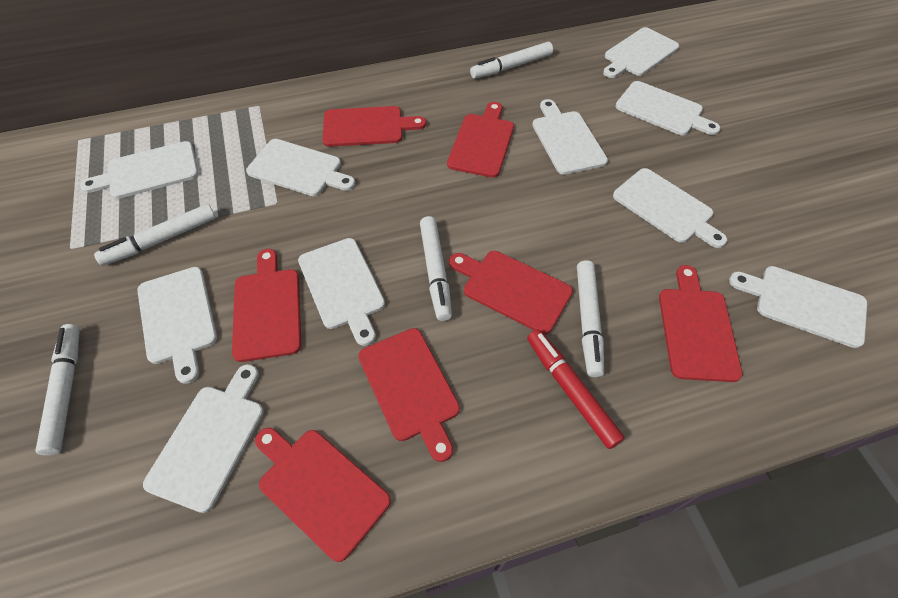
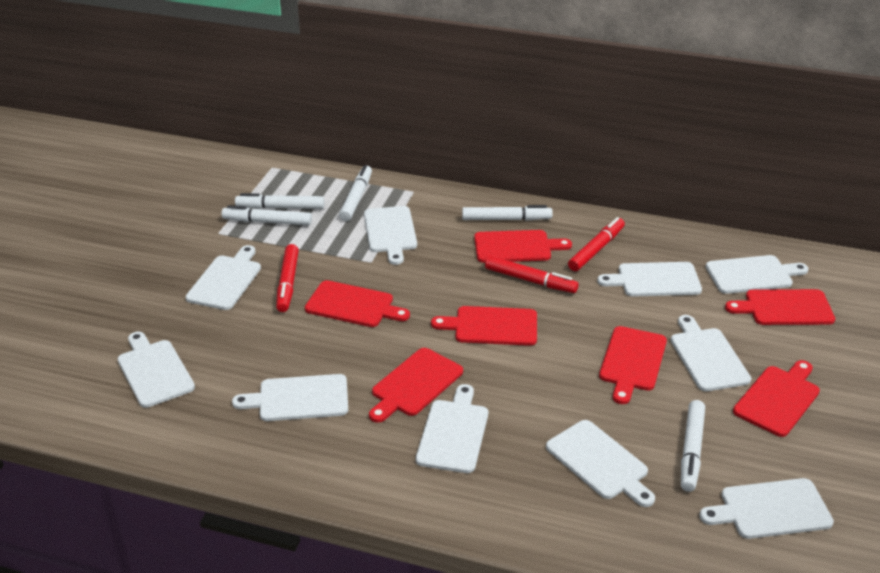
red marker: [527,329,625,449] = 1 -> [276,244,299,312] [485,256,579,293] [568,217,625,271] = 3

